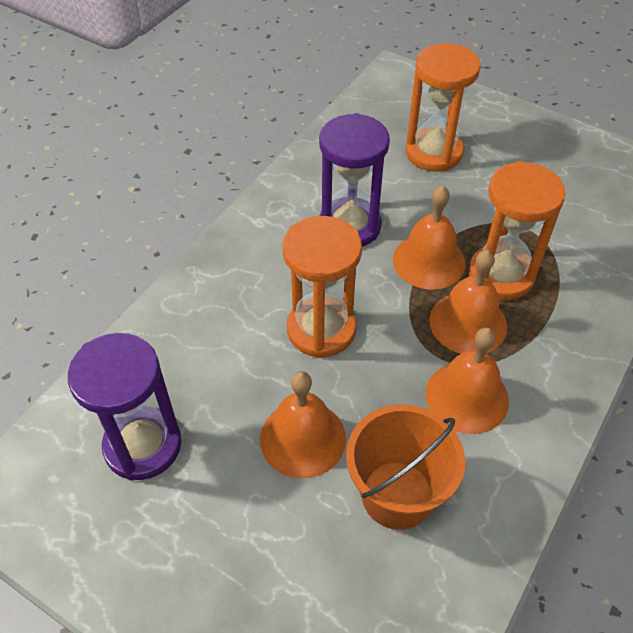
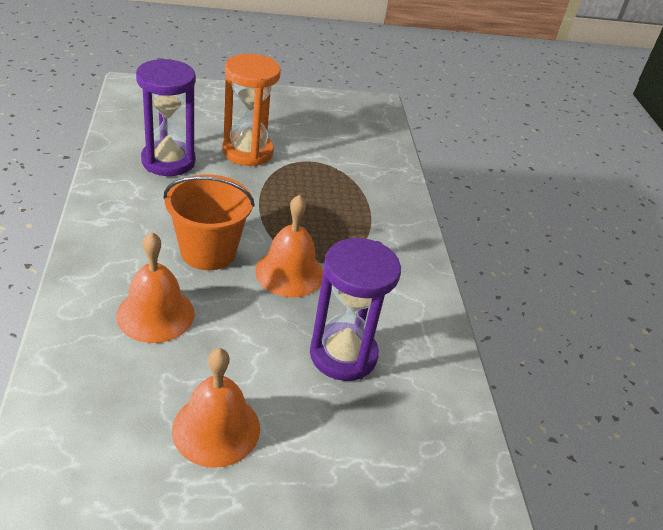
orange bell: [260,371,346,479] [393,186,466,290] [426,328,509,434] [429,250,507,354] = 4 -> [116,232,194,343] [172,348,260,468] [255,194,323,297] = 3
orange hourglass: [283,216,362,358] [405,43,481,172] [469,161,566,300] = 3 -> [222,54,281,166] = 1

